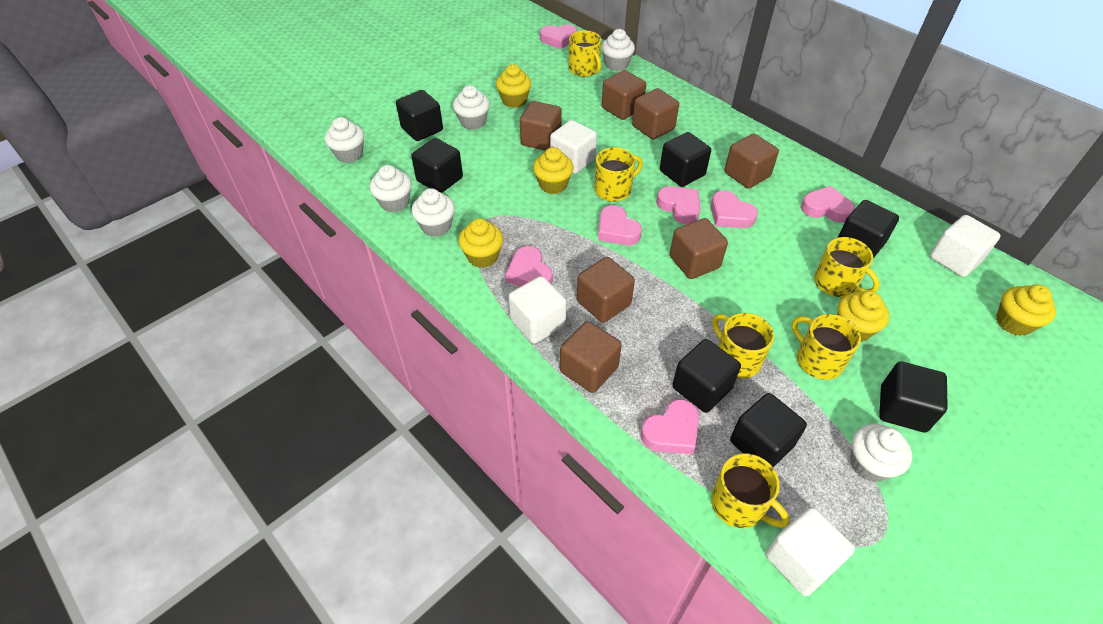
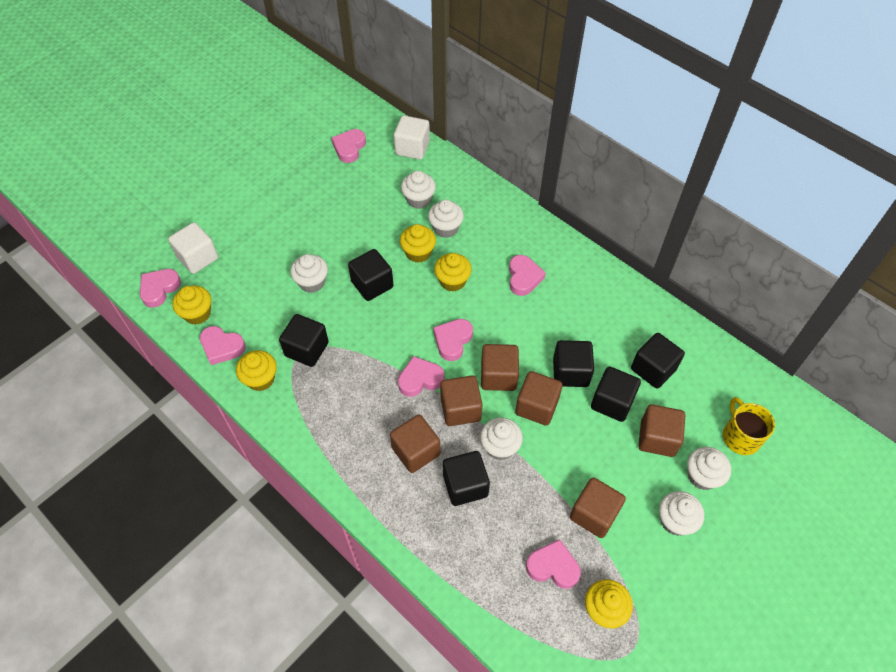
black cube: [396,90,443,141] [411,138,463,193] [660,132,711,187] [672,339,741,413] [730,393,807,467] [838,200,899,258] [879,362,948,432] = 7 -> [279,314,329,367] [348,249,394,301] [443,451,490,506] [553,340,594,387] [591,367,641,422] [631,333,685,389] = 6
brown cube: [520,101,562,151] [560,321,622,393] [577,257,635,323] [602,70,646,120] [632,88,679,140] [670,218,728,279] [725,133,779,189] = 7 -> [390,415,440,473] [440,375,483,426] [481,344,519,391] [515,371,563,426] [570,477,626,538] [638,404,685,457] = 6
white cube: [509,276,567,344] [550,120,597,174] [766,507,855,596] [930,215,1001,277] = 4 -> [168,222,218,274] [394,115,430,160] = 2
yellow mug: [569,31,601,77] [594,147,643,202] [711,453,790,528] [712,313,774,378] [792,314,861,380] [814,237,880,297] = 6 -> [723,397,775,455] = 1

